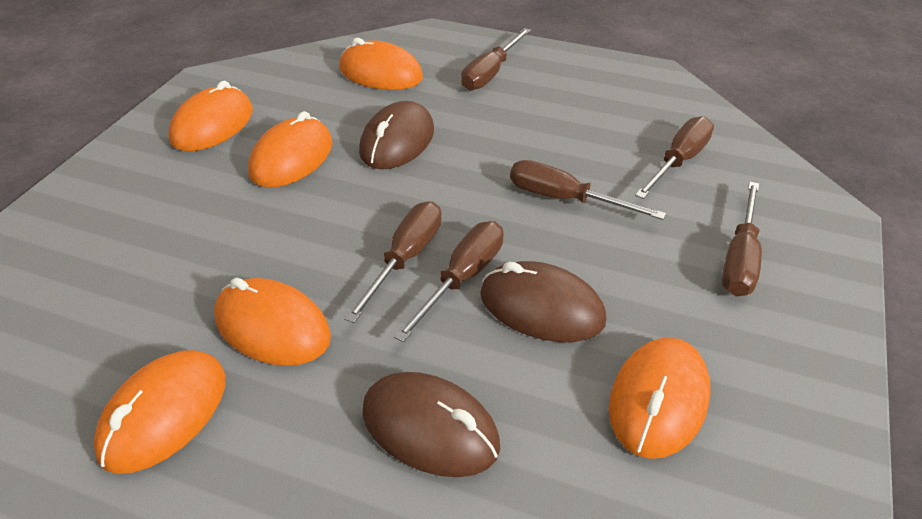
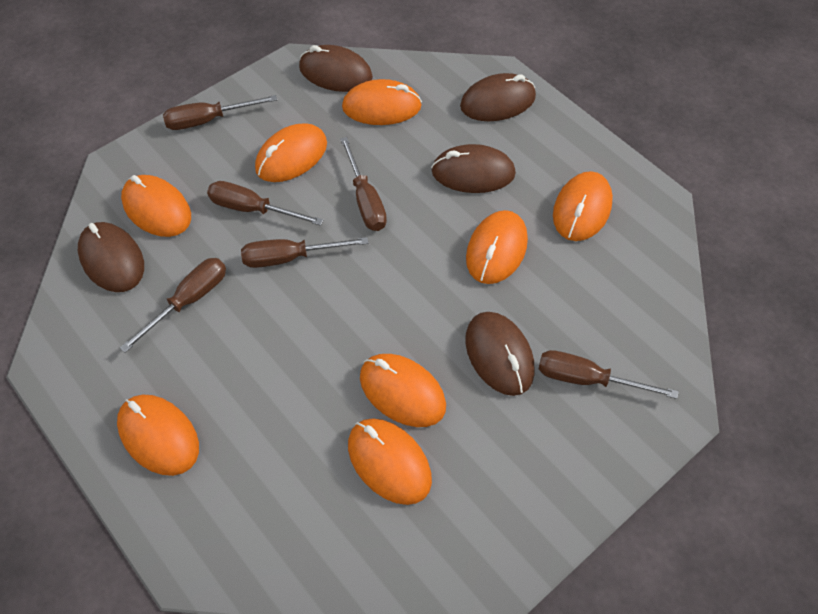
brown mouse: [359,101,434,169] [362,372,500,477] [480,261,606,342] = 3 -> [78,222,144,292] [299,45,373,92] [431,144,516,193] [460,73,536,121] [465,312,535,396] = 5
orange mouse: [93,350,226,474] [168,81,253,151] [214,278,331,366] [248,111,333,188] [339,38,423,90] [609,337,710,459] = 6 -> [117,395,199,476] [121,175,191,237] [255,123,327,182] [342,79,422,125] [348,418,432,505] [360,354,446,427] [466,210,528,284] [553,171,613,241] = 8

